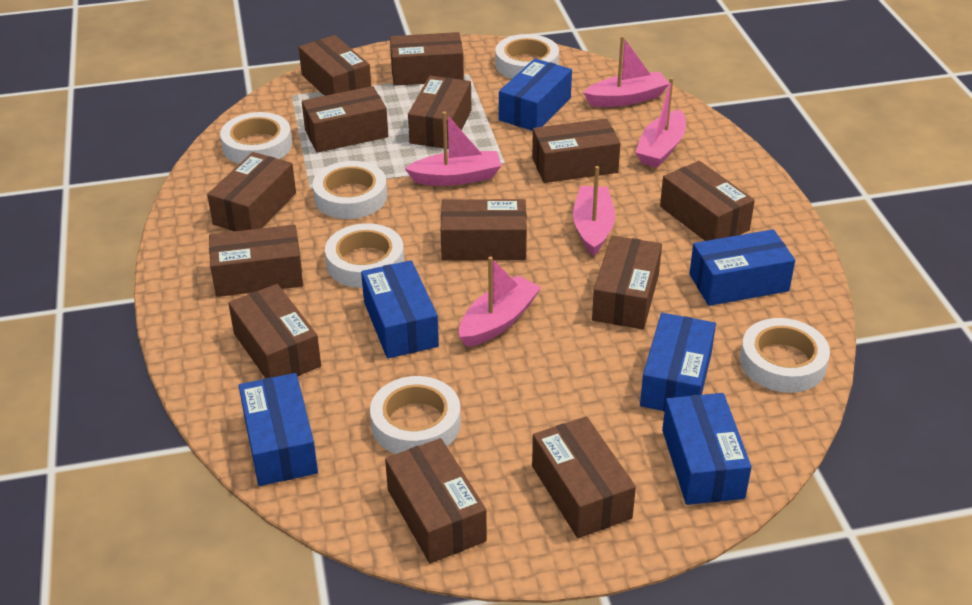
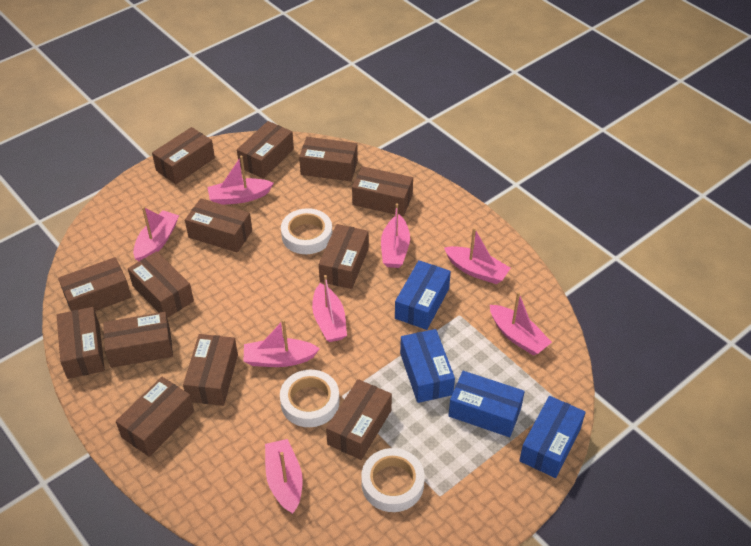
blue box: [239,373,318,486] [361,260,439,359] [499,58,572,131] [640,313,716,412] [662,393,752,505] [689,229,795,306] = 6 -> [395,260,451,330] [400,329,455,403] [448,371,525,437] [519,396,586,478] = 4
pink boat: [405,112,502,186] [459,256,541,347] [573,166,615,256] [583,36,669,107] [635,77,686,168] = 5 -> [133,207,179,261] [208,156,274,205] [244,319,320,367] [265,439,303,514] [312,275,347,342] [381,203,410,268] [444,227,511,284] [490,292,552,356] = 8
white tape: [220,112,292,164] [313,161,387,219] [325,223,404,288] [370,376,461,454] [495,34,559,79] [740,318,830,393] = 6 -> [280,370,340,427] [281,208,332,254] [361,448,425,512] = 3

